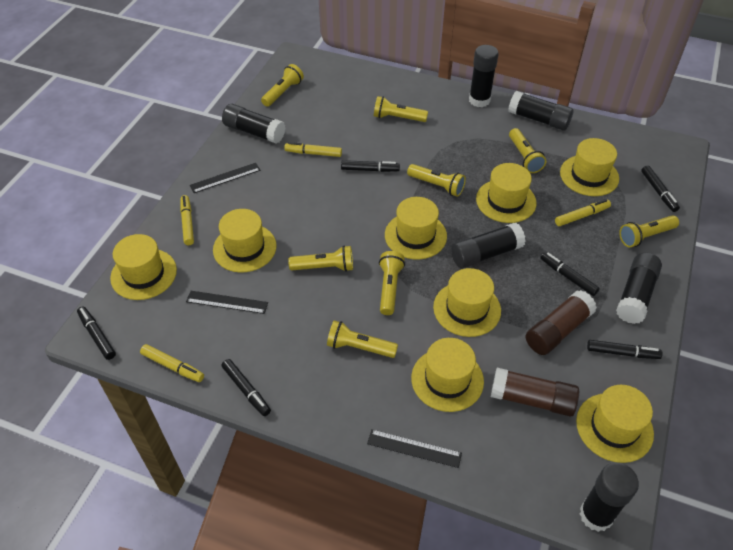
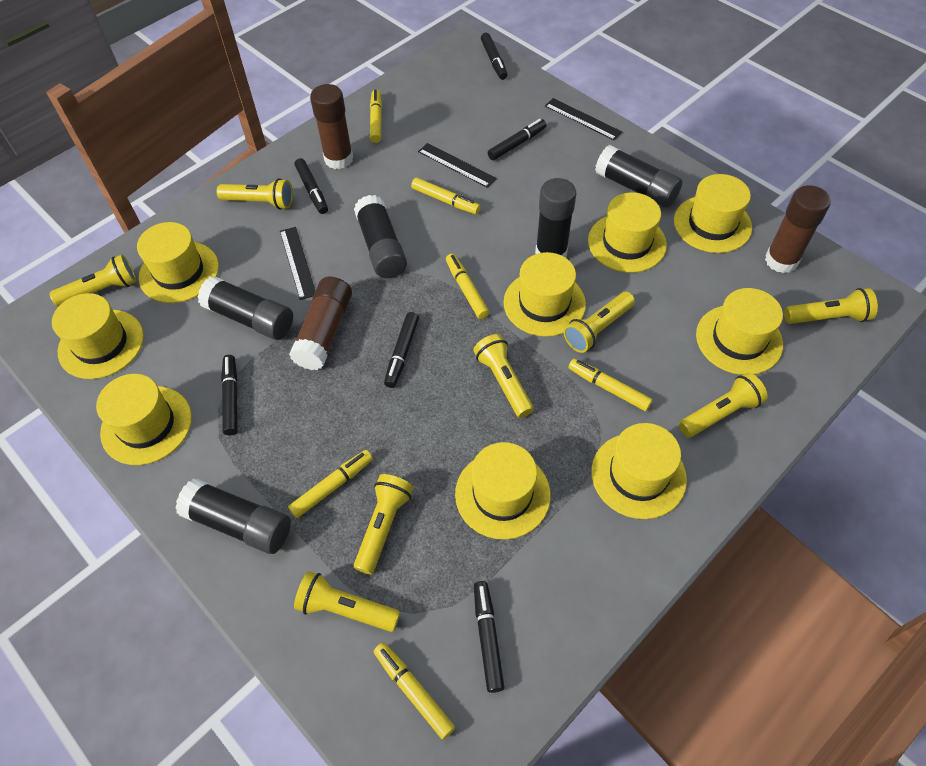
black glue stick: [222,104,286,144] [451,223,525,268] [469,45,498,107] [508,91,573,131] [580,463,639,532] [616,253,662,324] = 6 -> [175,479,291,554] [198,276,293,340] [354,195,407,278] [535,178,576,258] [595,145,683,208] = 5
brown glue stick: [491,368,579,416] [526,290,597,355] = 2 -> [289,277,352,370] [310,84,353,169] [765,185,831,273] = 3
yellow hat: [110,234,177,300] [213,209,277,273] [385,197,447,259] [411,338,484,412] [433,268,501,337] [476,163,537,223] [560,138,619,196] [576,385,654,463] = 8 -> [52,293,144,379] [96,374,192,465] [137,222,219,303] [455,442,551,540] [503,252,586,337] [588,193,667,273] [591,423,687,519] [674,174,752,253] [696,288,783,375] = 9
yellow marker: [140,344,204,382] [180,195,194,245] [284,142,342,157] [555,199,611,226] = 4 -> [288,450,373,518] [370,89,382,143] [374,642,455,739] [411,178,481,214] [446,254,489,319] [568,359,653,411] = 6

